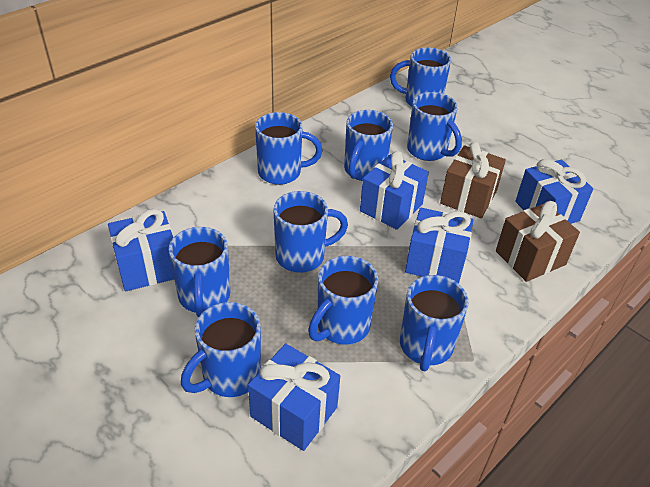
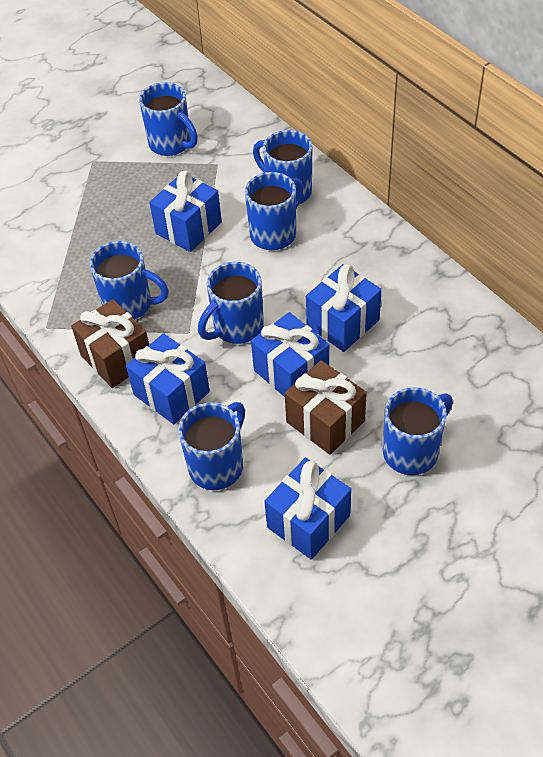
blue mug: [169,227,230,317] [181,302,261,397] [255,112,323,185] [273,191,348,273] [308,256,378,345] [344,110,393,181] [390,47,451,107] [400,275,469,371] [407,92,462,161] = 9 -> [89,241,169,319] [139,82,198,156] [178,402,245,490] [198,262,264,344] [245,172,304,250] [253,130,312,204] [383,387,453,475] = 7

